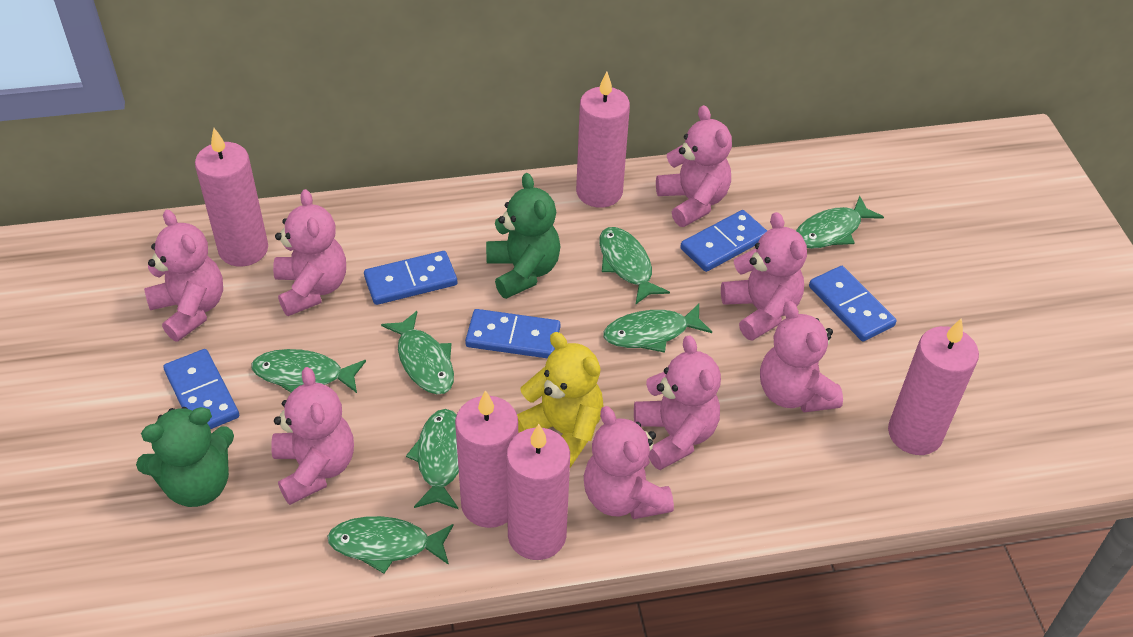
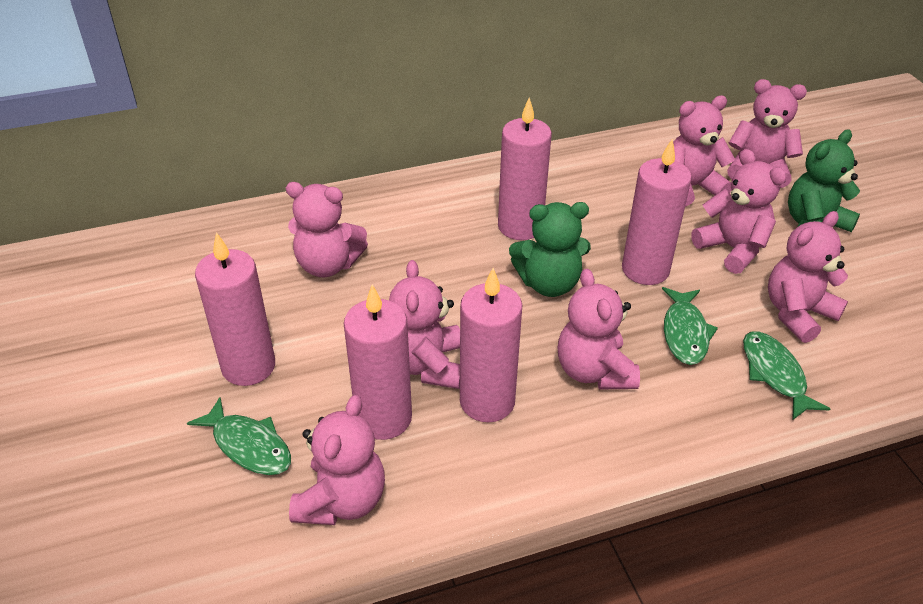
blue domino: [163,349,239,429] [364,251,457,305] [465,309,560,359] [680,210,767,272] [809,266,897,341] = 5 -> none = 0
green fish: [251,349,366,393] [327,516,454,574] [381,311,454,394] [406,409,459,509] [599,227,670,305] [603,304,712,353] [796,196,884,249] = 7 -> [187,397,291,475] [662,287,718,365] [743,331,830,420] = 3
yellow teddy bear: [517,332,604,467] = 1 -> none = 0

